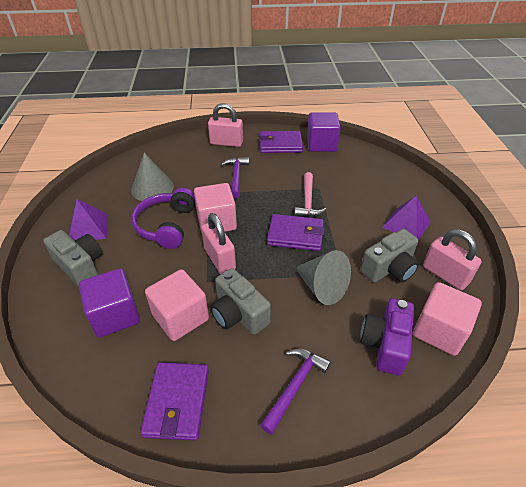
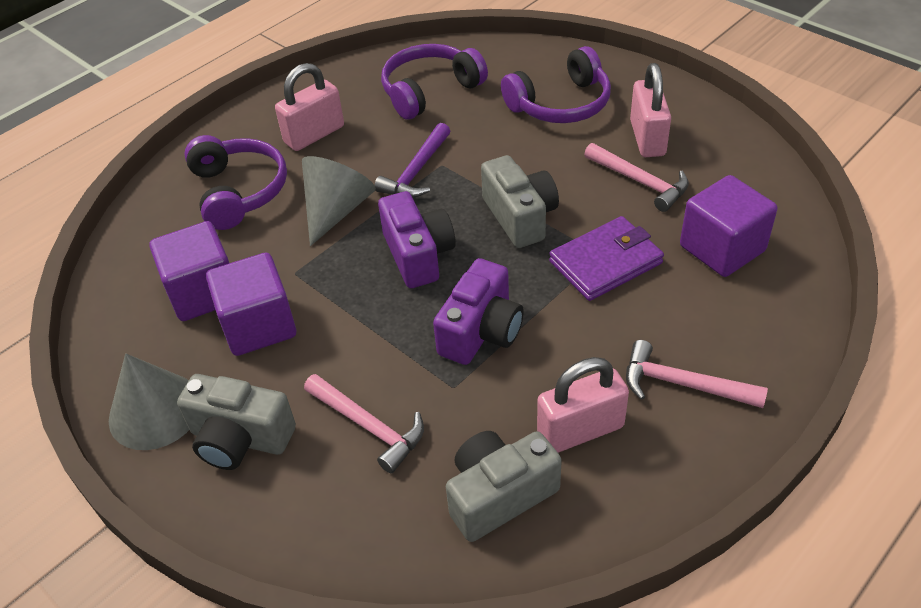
pink cube: [145,269,209,341] [194,183,237,233] [413,282,482,356] = 3 -> none = 0
pink hammer: [294,172,327,217] = 1 -> [304,374,424,473] [584,143,689,212] [626,340,768,408] = 3
purple camera: [360,298,414,376] = 1 -> [378,191,456,288] [433,258,524,365] = 2
purple cube: [79,268,140,337] [307,112,341,152] = 2 -> [150,221,229,321] [206,252,296,356] [680,175,777,277] = 3
purple hammer: [221,157,250,198] [260,348,331,435] = 2 -> [375,123,450,198] = 1
purple headphones: [131,188,196,249] = 1 -> [184,135,287,230] [381,44,488,120] [501,46,611,123] = 3
purple pyramid: [69,199,108,241] [382,196,431,240] = 2 -> none = 0
purple wallet: [140,362,209,441] [259,131,303,153] [267,214,325,251] = 3 -> [549,216,664,301] = 1

